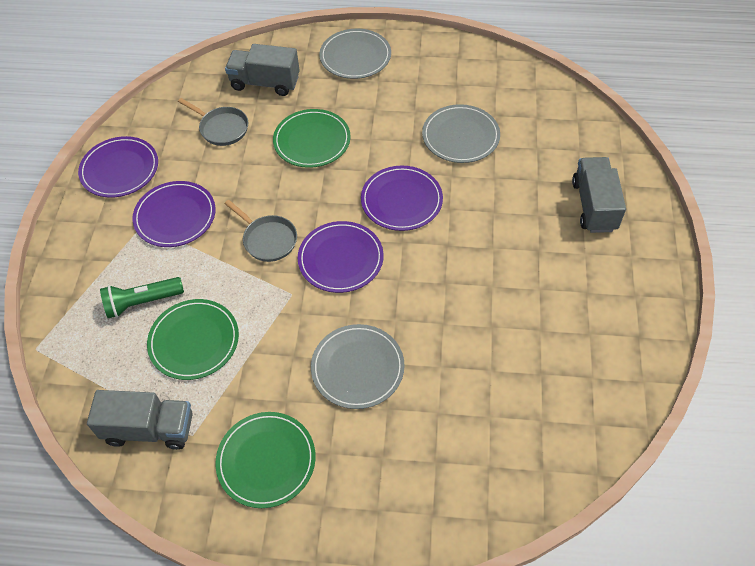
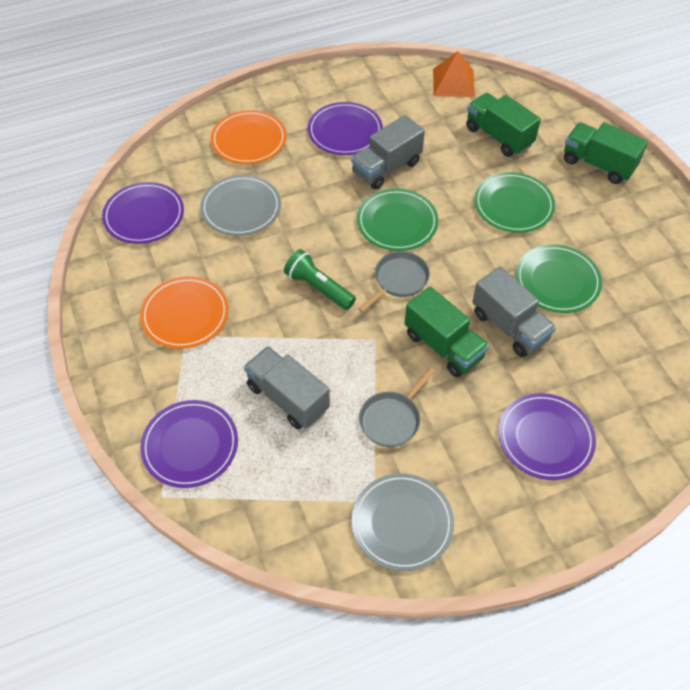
green truck: none = 0 -> [405,287,489,377] [466,93,541,157] [564,122,648,184] = 3
grey plate: [311,324,405,409] [319,29,391,79] [422,104,500,163] = 3 -> [200,175,281,236] [352,473,454,571] = 2
orange plate: none = 0 -> [140,276,229,349] [211,110,287,164] = 2
orange pyramid: none = 0 -> [433,51,475,97] = 1

